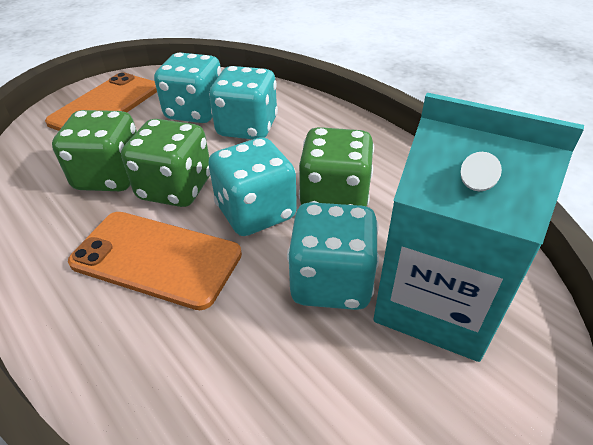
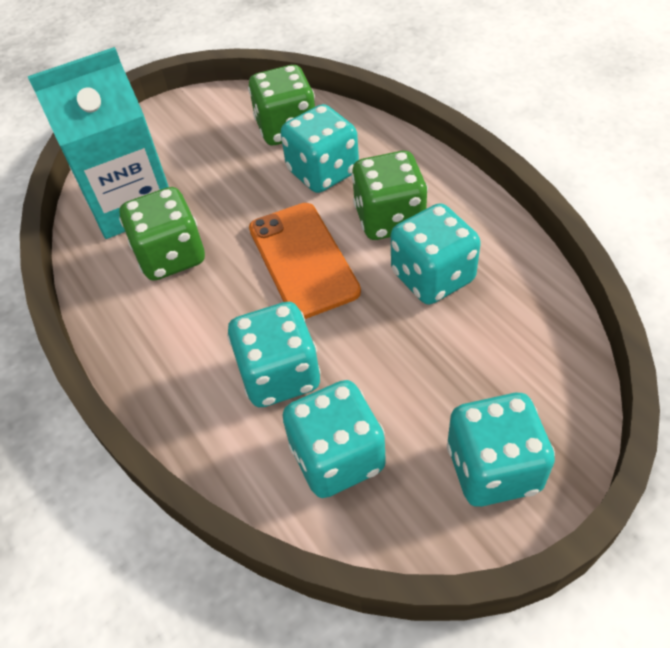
orange phone: [45,72,157,131] [68,212,242,310] = 2 -> [249,203,361,319] = 1
turquoise dice: [154,53,221,123] [208,137,297,236] [209,66,278,139] [287,202,379,310] = 4 -> [227,302,321,407] [281,104,359,193] [283,380,386,498] [391,203,481,305] [447,393,555,507] = 5

